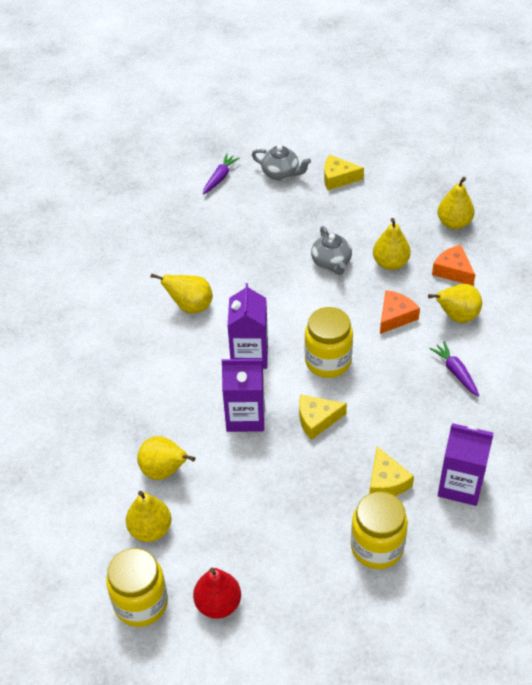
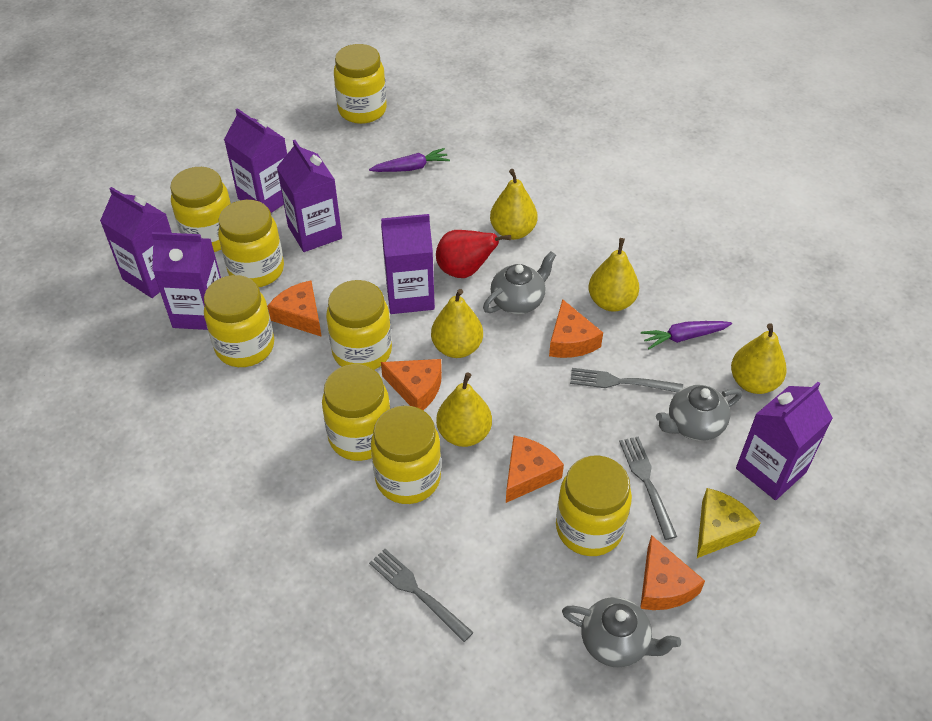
grey fork: none = 0 -> [369,549,474,642] [570,368,683,392] [619,436,677,540] = 3
grey teapot: [252,145,311,181] [311,226,352,275] = 2 -> [483,251,556,314] [562,597,681,668] [656,385,742,441] = 3
orange cheese: [380,290,420,334] [432,245,475,286] = 2 -> [267,281,322,337] [381,359,442,410] [506,436,564,503] [549,299,603,358] [640,535,705,610] = 5
purple carton: [222,359,265,432] [227,283,268,369] [438,423,494,506] = 3 -> [100,187,172,298] [152,232,221,330] [224,108,287,213] [277,140,342,252] [381,214,435,314] [736,382,833,500] = 6
yellow cheese: [299,394,347,440] [324,155,364,190] [369,447,414,496] = 3 -> [697,488,761,558] = 1
yellow jar: [106,548,168,627] [304,307,353,378] [351,492,408,569] = 3 -> [170,167,231,252] [204,275,274,367] [218,200,284,287] [322,364,391,461] [326,280,392,370] [334,44,387,124] [371,405,441,504] [556,456,632,556] = 8
yellow pear: [126,491,171,542] [137,436,195,480] [151,273,213,314] [373,218,411,270] [428,284,482,323] [437,177,474,229] = 6 -> [431,289,483,358] [436,372,492,447] [490,169,537,240] [588,238,639,312] [731,323,787,394] = 5

